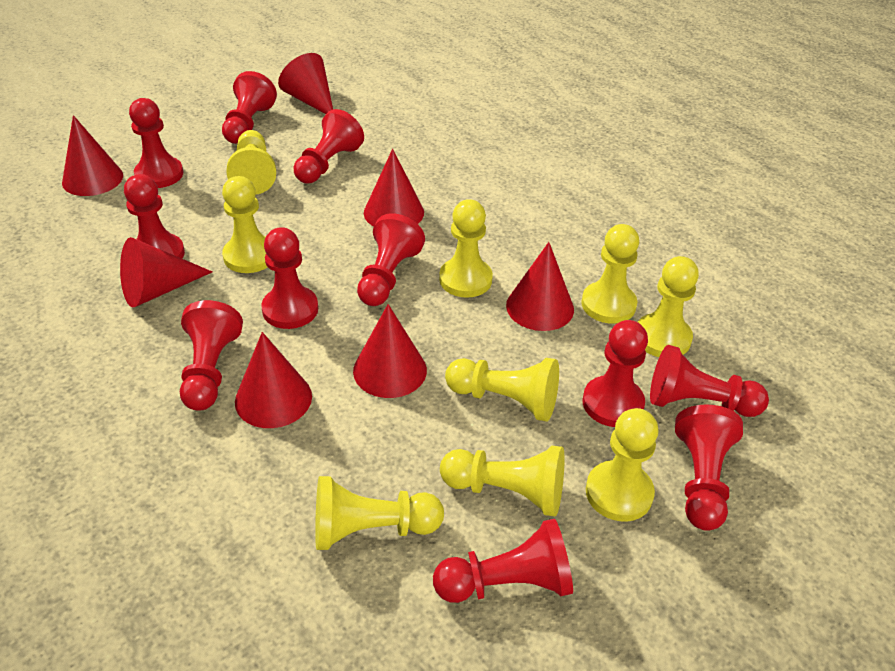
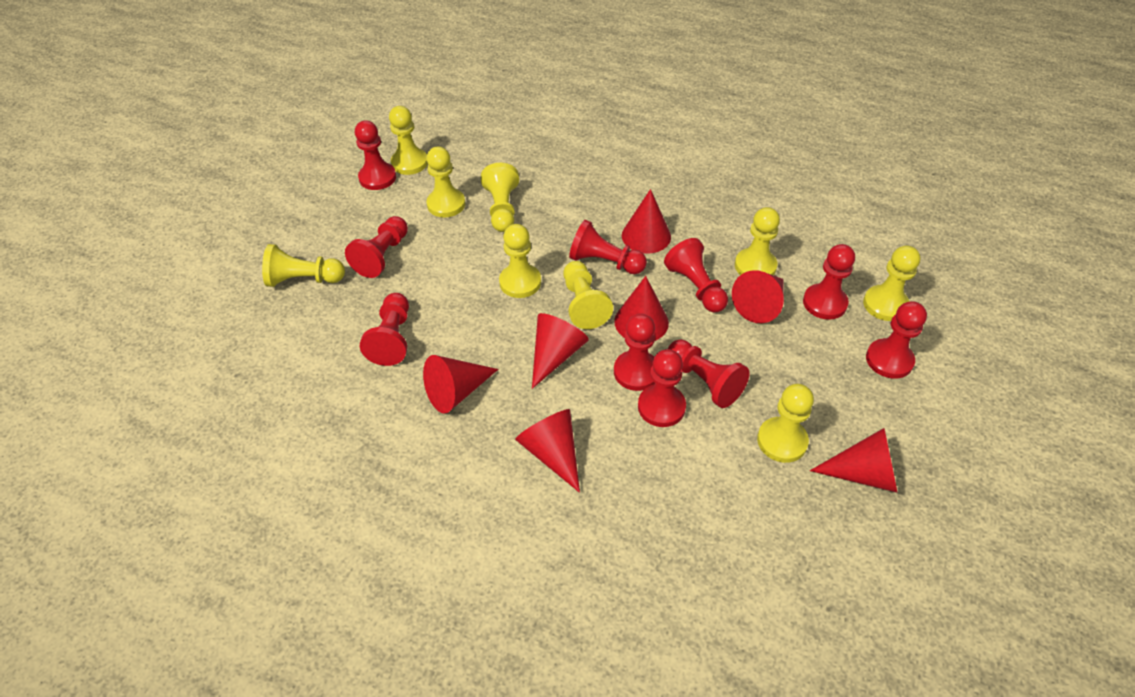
red pawn: [124,174,185,258] [129,98,183,188] [180,300,243,410] [222,71,277,144] [261,227,318,329] [294,109,364,183] [357,213,425,306] [433,519,573,603] [582,320,648,427] [650,345,769,417] [675,405,743,531] = 11 -> [345,216,408,278] [355,120,396,190] [360,293,409,366] [569,220,647,274] [614,314,655,391] [638,349,686,427] [664,238,728,313] [668,339,750,408] [803,244,855,320] [866,301,927,379] = 10

